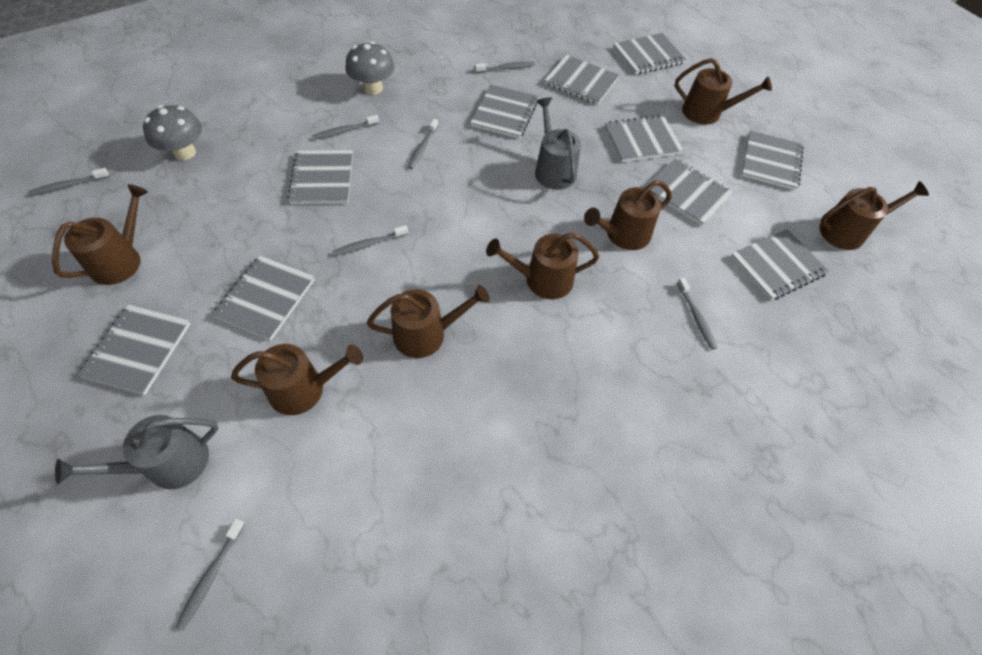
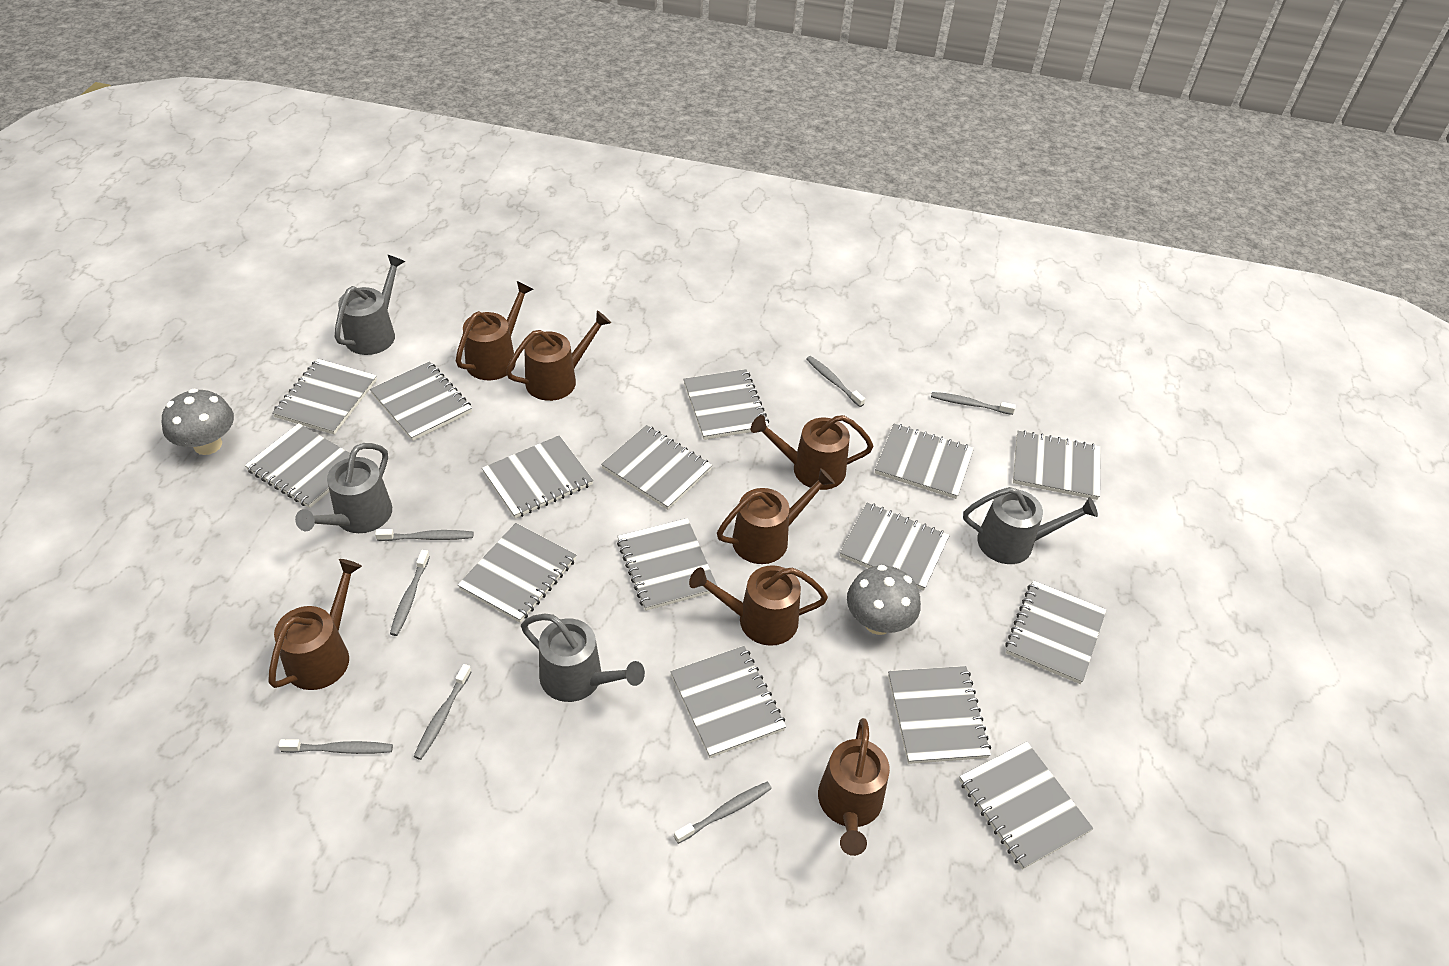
grey notebook: [78,304,190,395] [212,256,315,340] [287,150,353,204] [470,84,538,139] [545,55,619,105] [605,115,684,162] [613,33,686,74] [645,159,733,226] [731,229,829,301] [741,130,804,190] = 10 -> [245,423,350,508] [272,359,377,435] [370,362,472,441] [458,523,576,623] [482,435,593,518] [601,425,712,510] [617,518,717,611] [670,646,786,758] [683,369,769,440] [840,503,950,591] [875,424,974,499] [888,666,991,764] [959,742,1094,869] [1005,580,1106,684] [1013,430,1101,500] = 15
grey watering can: [55,415,219,490] [535,97,581,190] = 2 -> [295,443,392,533] [335,255,405,355] [521,614,645,702] [963,487,1098,564] = 4

